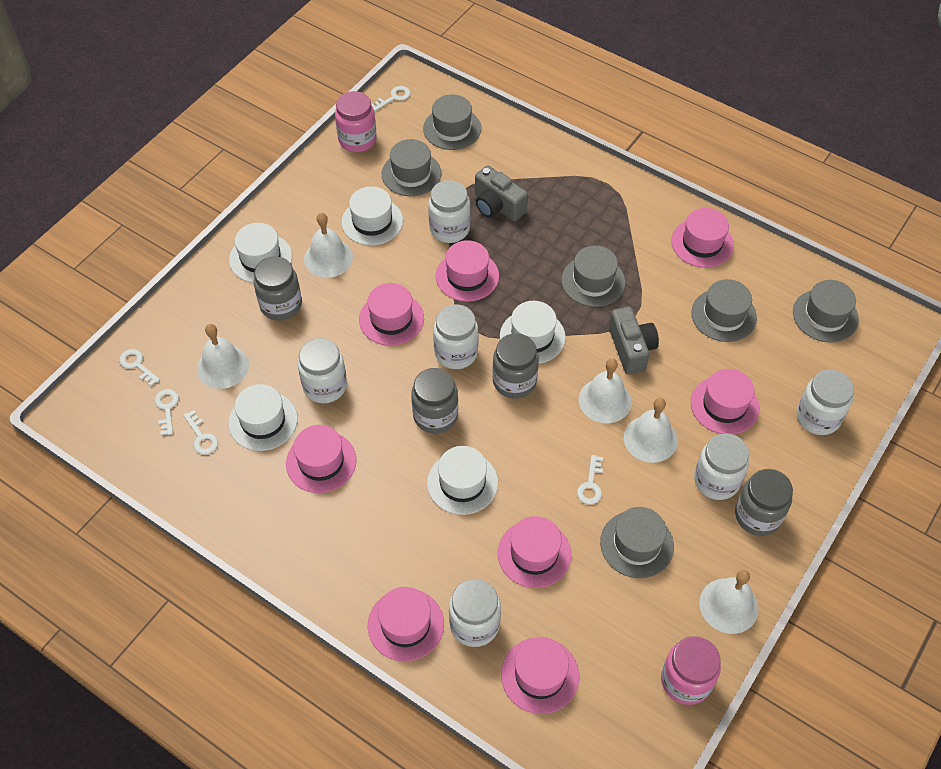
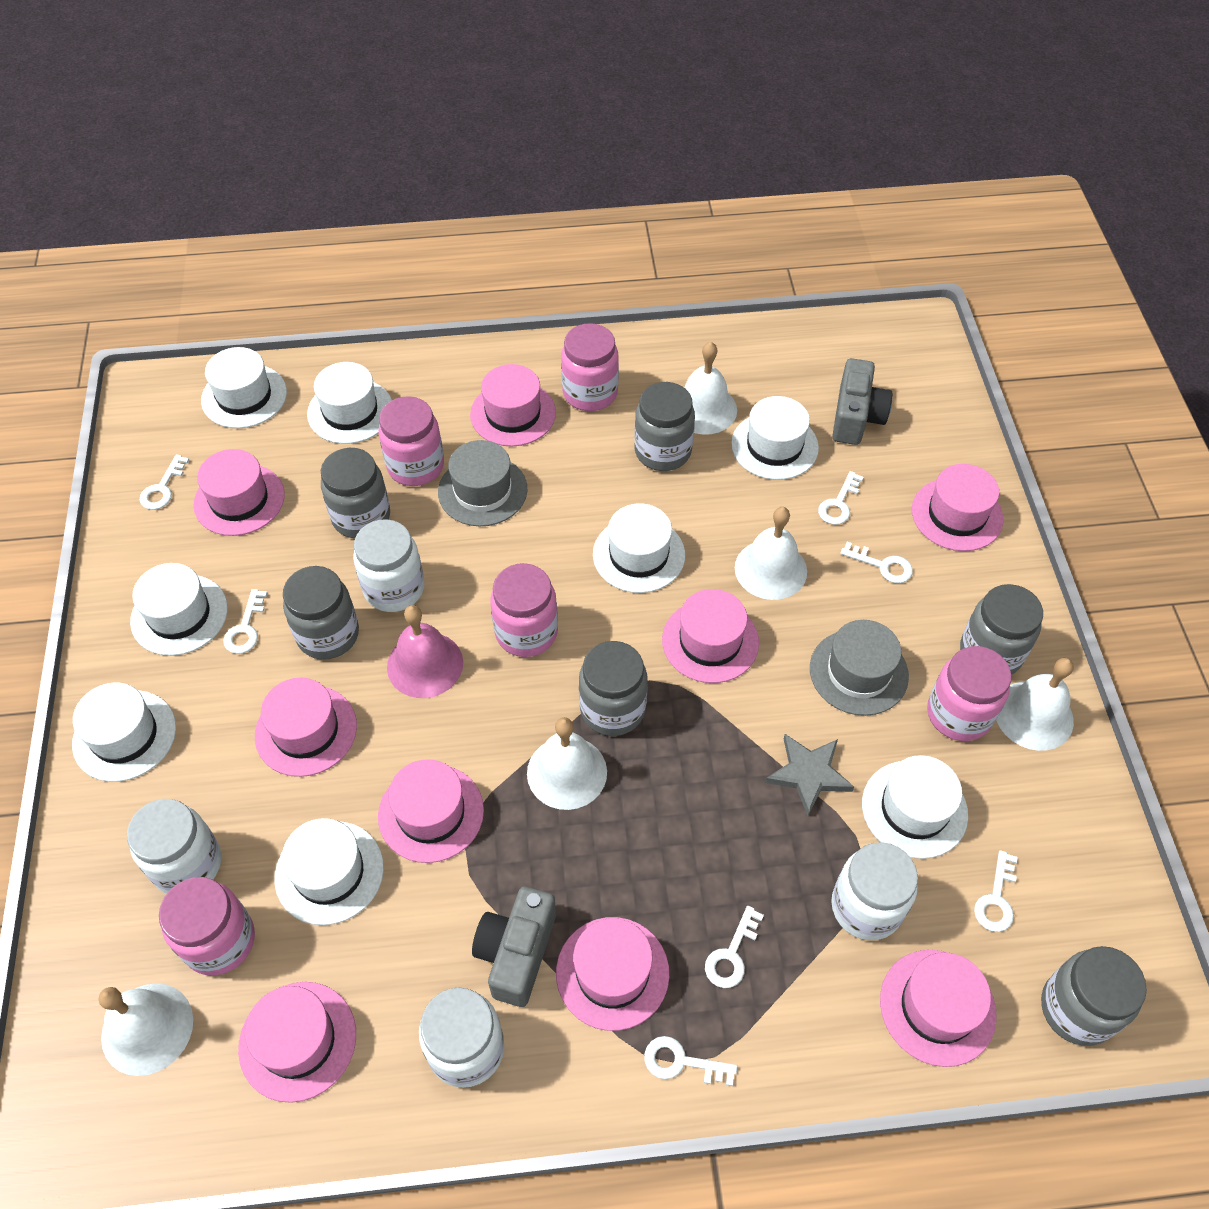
grey hat: [382,139,441,196] [423,94,481,150] [561,246,625,307] [600,507,674,578] [692,279,757,342] [793,280,859,342] = 6 -> [438,440,528,527] [810,620,909,716] = 2
grey jar: [254,256,302,321] [411,368,458,434] [492,333,539,399] [735,469,793,536] = 4 -> [283,566,359,660] [321,448,390,538] [579,641,647,736] [634,382,695,471] [960,584,1043,675] [1041,946,1147,1046] = 6
grey star: none = 0 -> [765,734,854,816] = 1
pink bell: none = 0 -> [387,605,463,698] = 1
pink hat: [286,425,357,493] [359,283,424,346] [368,587,444,661] [436,240,499,302] [498,516,571,588] [501,637,579,714] [671,208,734,268] [691,369,759,435] = 8 -> [193,449,285,536] [238,982,356,1103] [255,678,357,777] [378,759,484,863] [470,364,556,446] [556,917,669,1031] [662,589,759,683] [880,950,997,1067] [912,464,1004,551] = 9
pink jar: [335,91,377,152] [661,636,721,705] = 2 -> [159,877,255,976] [378,396,444,486] [490,563,558,657] [561,323,619,411] [927,646,1011,741] = 5
white hat: [228,384,298,451] [229,223,292,283] [341,186,403,246] [427,446,498,515] [500,301,566,364] = 5 -> [72,683,176,782] [130,563,228,656] [201,347,287,428] [274,818,384,925] [307,362,392,444] [593,503,685,593] [731,396,819,480] [862,755,968,859] = 8
white jar: [298,338,347,403] [428,180,470,243] [433,305,479,369] [449,579,501,647] [694,433,749,500] [797,369,854,435] = 6 -> [127,799,221,894] [353,519,425,612] [419,987,504,1088] [831,842,918,940] = 4
white key: [119,349,160,386] [155,389,179,436] [183,410,218,455] [371,86,411,111] [577,455,603,505] = 5 -> [140,454,189,510] [223,589,267,654] [644,1036,737,1086] [705,906,764,988] [818,471,864,525] [840,542,913,583] [974,850,1018,932] = 7

